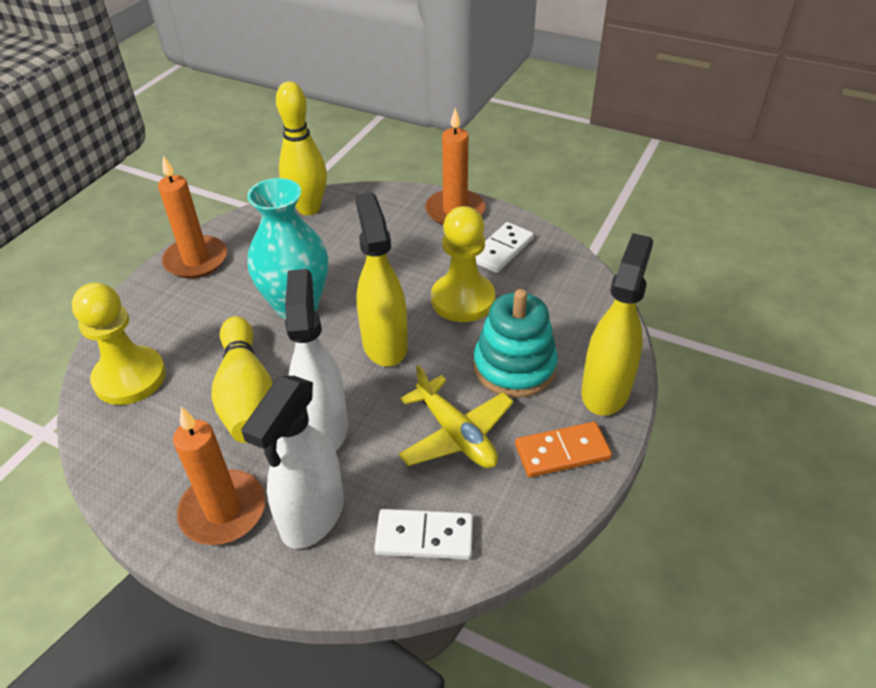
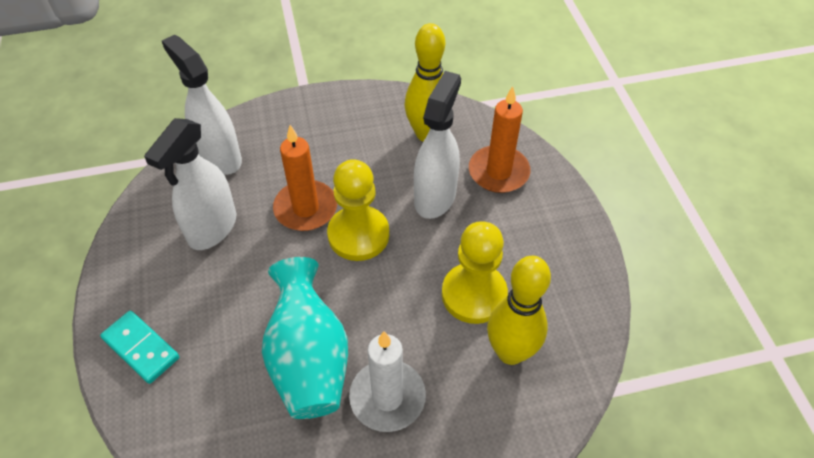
orange candle: [158,156,227,278] [173,407,266,545] [425,108,485,225] = 3 -> [273,125,337,231] [469,86,530,193] = 2
orange domino: [515,422,612,477] = 1 -> none = 0
turquoise domino: none = 0 -> [100,310,179,384] = 1
turquoise stacking toy: [473,289,558,398] = 1 -> none = 0
white candle: none = 0 -> [349,331,426,432] = 1
white domino: [374,509,473,560] [476,222,534,273] = 2 -> none = 0
white spray bottle: [241,376,344,549] [285,269,348,451] = 2 -> [144,118,236,250] [162,35,242,175] [414,71,461,219] = 3
yellow plane: [399,365,514,468] = 1 -> none = 0
yellow spray bottle: [355,192,408,367] [581,233,653,416] = 2 -> none = 0

